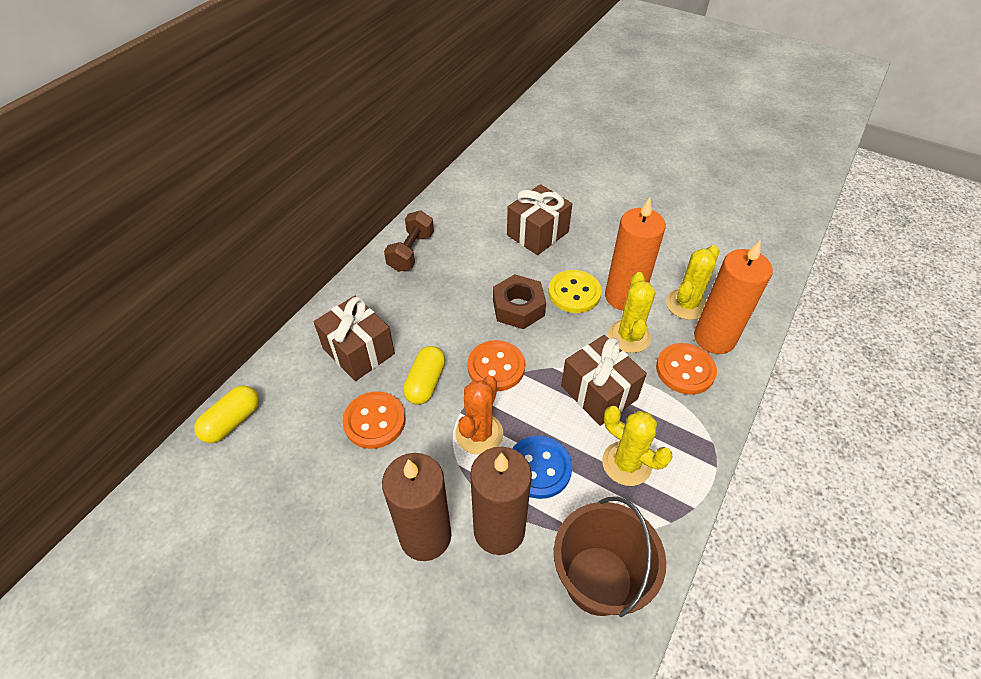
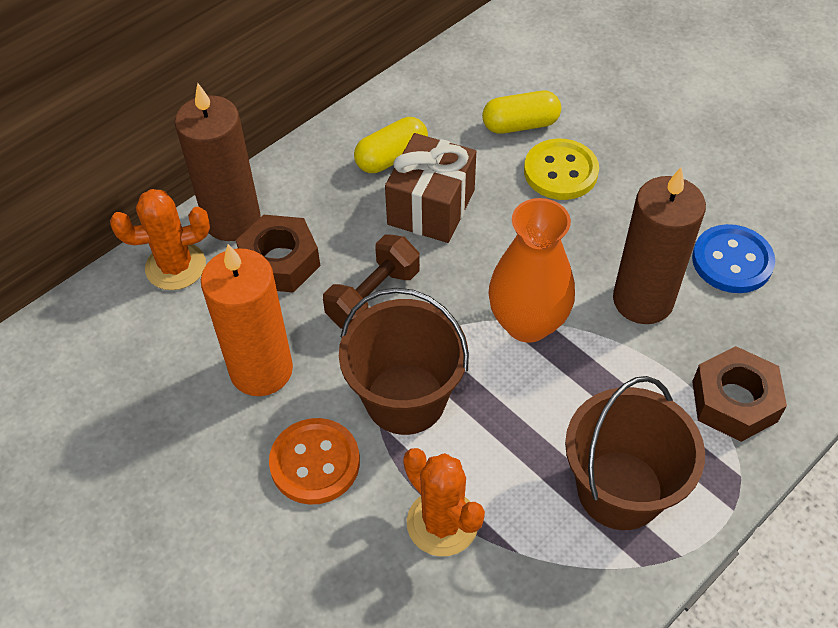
brown bucket: [554,497,666,617] = 1 -> [339,288,469,435] [565,376,705,530] = 2
brown gift: [314,296,395,381] [507,184,572,255] [561,335,647,426] = 3 -> [385,133,476,243] = 1
brown nut: [493,274,546,329] = 1 -> [236,215,320,293] [692,346,787,442] = 2
orange button: [342,391,406,449] [467,340,525,391] [656,343,717,395] = 3 -> [269,418,360,505] = 1
orange cactus: [455,376,503,455] = 1 -> [110,189,210,290] [403,448,485,556] = 2
orange candle: [605,197,666,311] [694,241,773,354] = 2 -> [201,244,293,396] = 1
orange vase: none = 0 -> [488,198,575,343] = 1
yellow cactus: [602,406,673,486] [608,272,655,353] [666,245,720,320] = 3 -> none = 0

